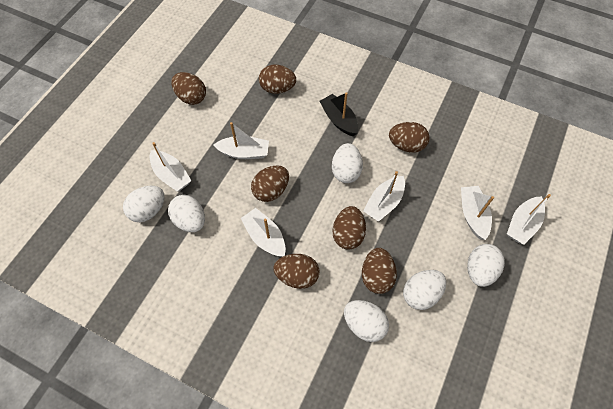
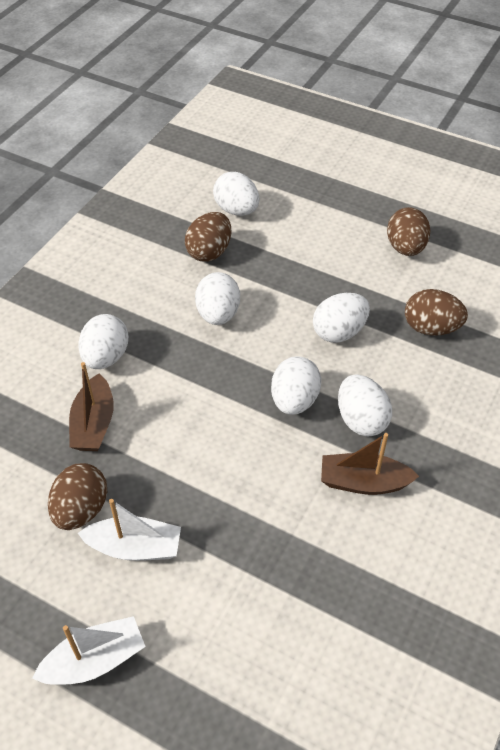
black boat: [320,92,358,136] = 1 -> none = 0
brown boat: none = 0 -> [69,362,114,451] [321,433,419,495] = 2
brown egg: [171,72,206,105] [251,165,289,202] [259,65,296,94] [273,254,319,289] [333,206,366,250] [362,248,397,294] [389,122,430,153] = 7 -> [48,463,107,530] [185,212,231,262] [387,207,430,256] [405,289,468,336] = 4
white boat: [150,142,191,191] [214,122,269,159] [241,208,286,257] [363,171,405,222] [461,186,494,240] [507,194,551,245] = 6 -> [32,616,146,685] [78,499,181,561] = 2

